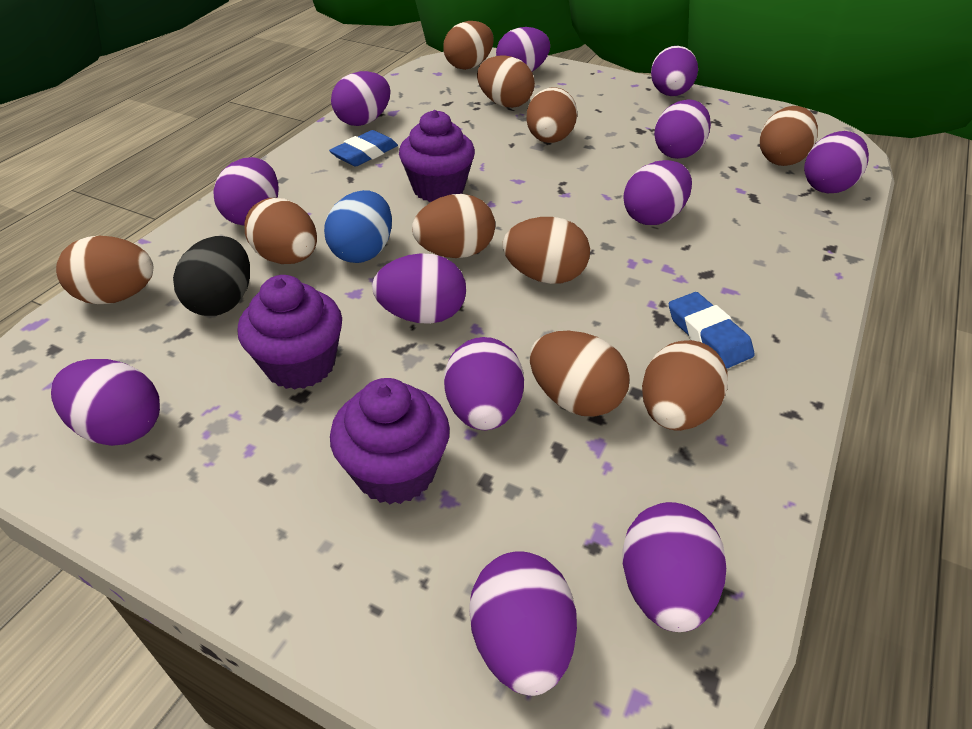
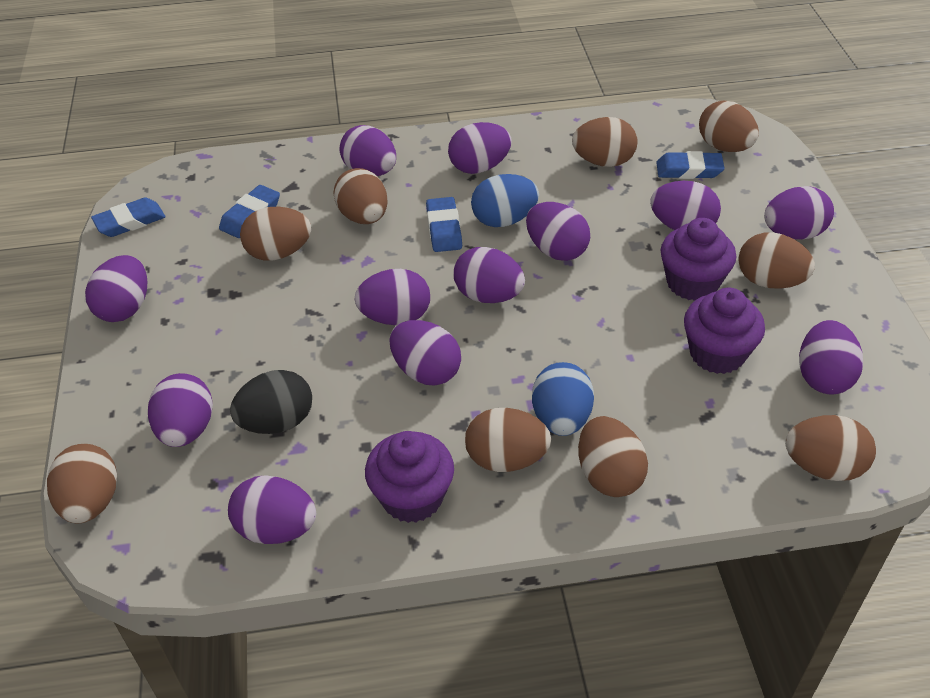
blue egg: [324,190,392,263] = 1 -> [471,174,539,227] [532,362,594,436] = 2
blue eraser: [329,130,398,166] [669,292,755,369] = 2 -> [91,197,166,237] [219,185,280,238] [426,197,462,252] [656,151,725,179] = 4
brown egg: [56,236,154,304] [244,198,317,264] [412,194,495,258] [443,21,494,70] [477,55,535,108] [503,217,590,284] [526,87,578,143] [530,331,630,417] [642,340,728,431] [760,106,818,166] = 10 -> [47,444,117,524] [240,207,311,261] [333,168,388,224] [465,408,551,472] [572,117,637,167] [578,416,648,497] [699,101,759,152] [738,232,815,289] [785,415,876,481] = 9

